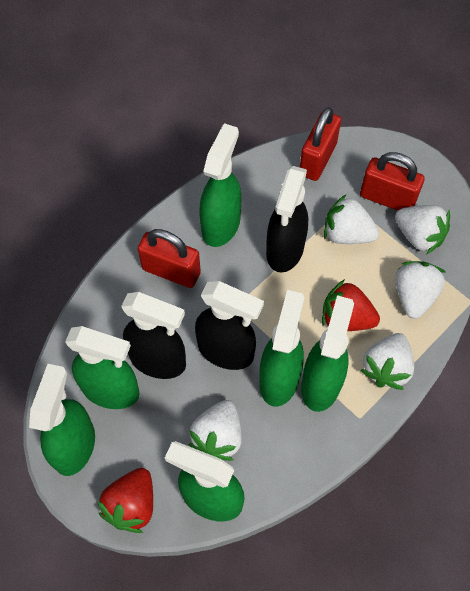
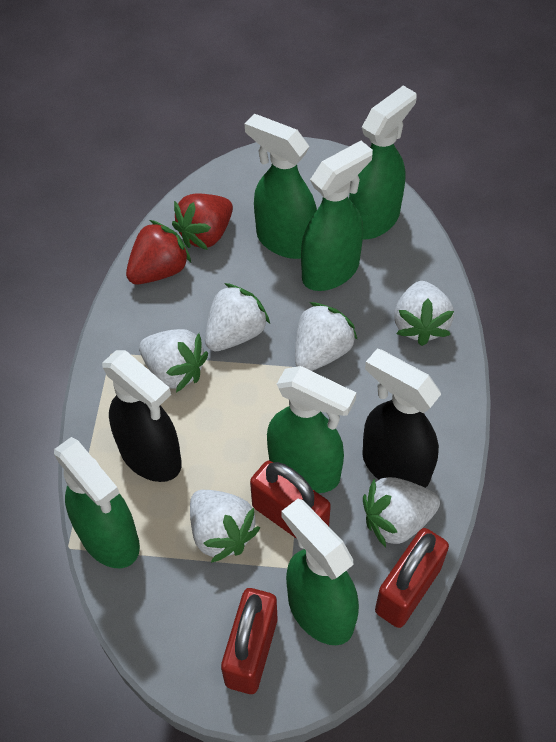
black spray bottle: [121,292,186,379] [195,281,264,370] [266,166,308,273] = 3 -> [102,350,182,482] [362,349,441,488] = 2
white strawberry: [189,400,242,461] [324,195,379,244] [360,333,414,390] [395,205,450,254] [395,261,445,319] = 5 -> [139,329,208,393] [190,490,260,563] [205,283,270,351] [295,302,358,371] [363,477,440,548] [394,281,454,346] = 6

